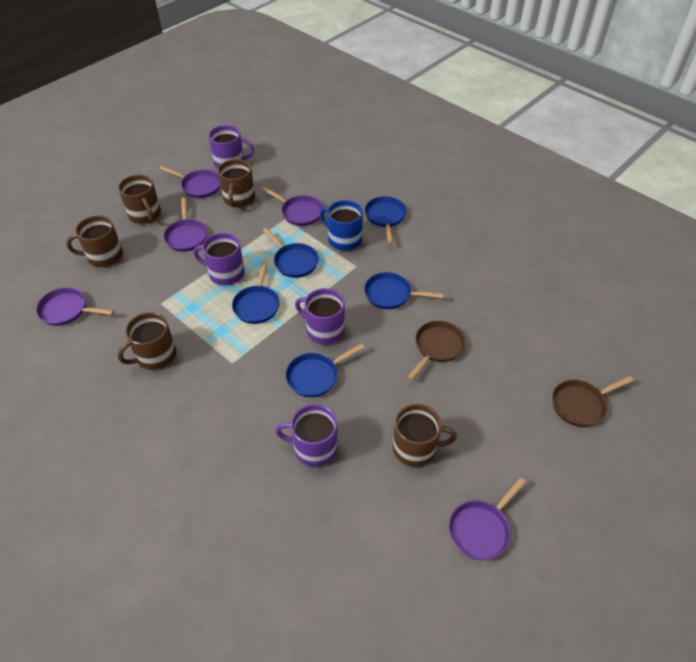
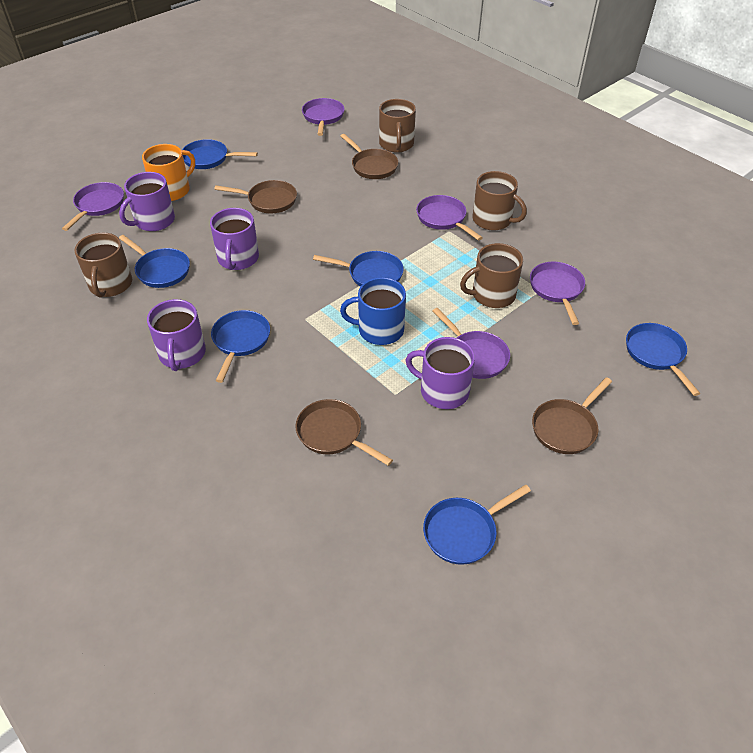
blue pan: [232,260,280,324] [263,228,319,278] [286,343,365,397] [364,272,444,309] [365,196,407,244] = 5 -> [119,235,190,288] [182,139,258,169] [211,310,270,383] [313,251,404,287] [423,485,531,565] [626,323,700,396] = 6
brown mug: [66,215,123,267] [118,175,161,224] [118,312,176,370] [218,159,255,207] [393,404,457,467] = 5 -> [74,233,132,298] [379,99,416,153] [460,243,523,308] [473,171,527,231] = 4
brown pan: [408,321,465,380] [552,376,634,427] = 2 -> [214,180,297,213] [296,399,393,466] [341,134,398,179] [532,377,612,454] = 4
orange mug: none = 0 -> [142,144,195,201] = 1

